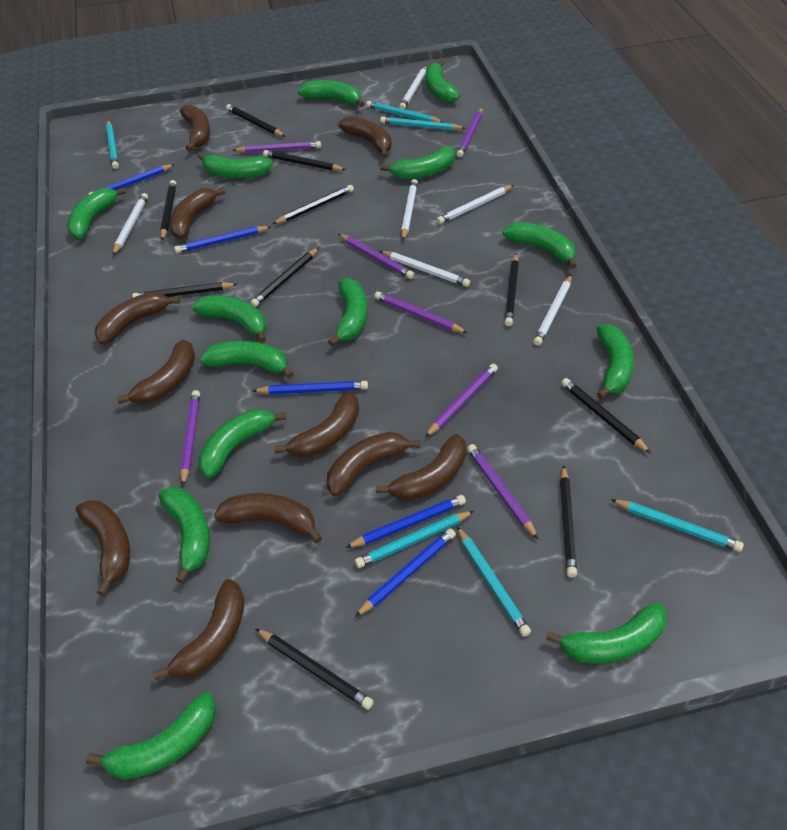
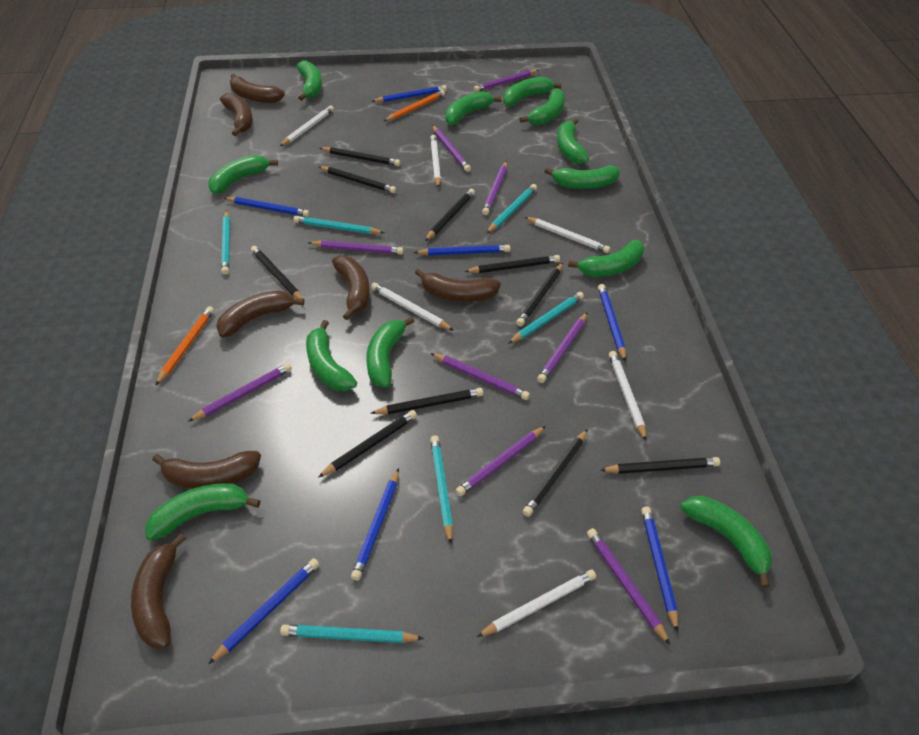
blue pencil: [88,164,175,195] [174,226,272,253] [252,381,368,394] [345,495,466,548] [355,528,456,617] = 5 -> [208,558,320,664] [224,197,310,217] [351,468,399,581] [371,85,447,102] [414,245,510,256] [598,284,626,362] [641,506,678,633] = 7
brown banana: [76,500,130,596] [95,292,180,345] [117,340,195,404] [153,579,245,680] [170,188,225,239] [180,105,210,151] [214,493,322,543] [274,392,359,458] [327,432,420,496] [338,116,392,158] [376,434,466,501] = 11 -> [131,533,186,648] [152,451,261,489] [216,290,304,337] [220,93,253,136] [230,74,285,103] [332,256,370,320] [415,269,501,302] = 7
green banana: [67,187,126,239] [86,692,216,780] [158,487,210,583] [192,295,266,343] [198,153,273,178] [198,409,286,478] [200,341,293,379] [298,80,365,107] [328,278,368,346] [380,147,455,179] [426,60,460,102] [503,222,577,269] [546,602,667,664] [597,324,634,399] = 14 -> [145,483,260,541] [208,155,278,194] [297,61,322,101] [306,320,357,391] [366,316,415,387] [445,91,501,125] [504,77,562,106] [519,88,565,125] [544,165,620,189] [557,118,589,164] [568,240,644,277] [681,496,772,588] = 12
orange pencil: none = 0 -> [155,306,214,386] [384,90,445,121] = 2
purple pencil: [180,390,200,486] [232,141,321,153] [338,234,414,279] [374,291,468,333] [425,364,498,437] [457,107,483,157] [467,444,538,539] = 7 -> [188,363,292,422] [308,240,403,255] [431,353,530,400] [432,125,471,172] [455,426,546,496] [474,70,538,92] [482,161,507,215] [537,312,588,383] [587,528,670,645] = 9

